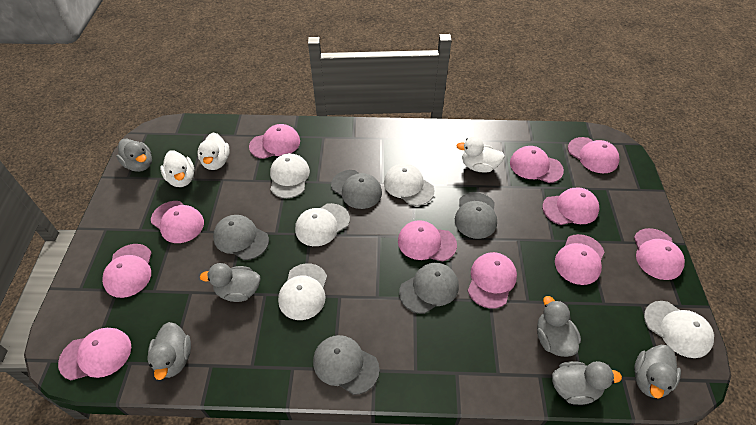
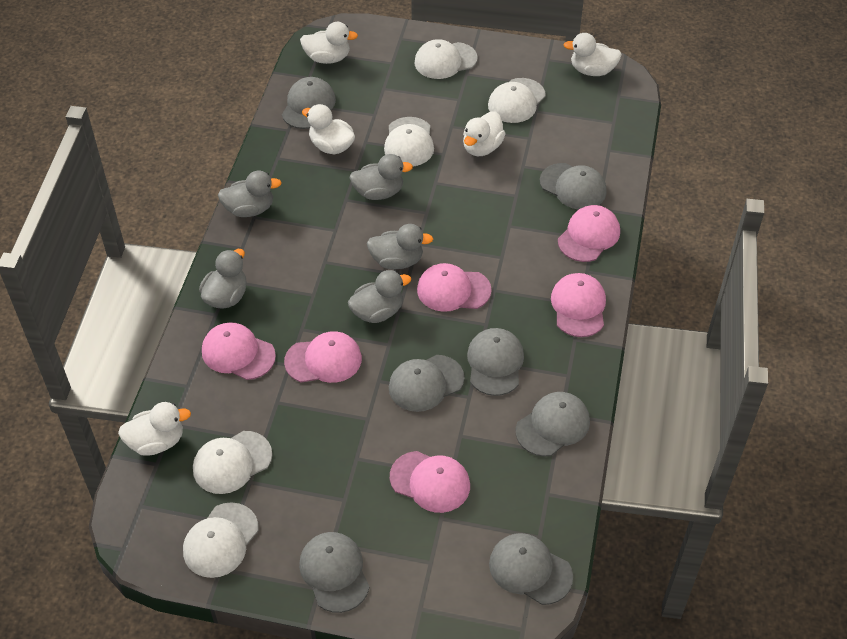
grey cap: [213,215,269,260] [313,335,380,395] [331,170,382,209] [399,263,459,314] [455,192,497,239] = 5 -> [282,77,336,129] [299,532,370,613] [389,355,464,412] [467,328,524,396] [489,533,573,605] [515,392,590,457] [540,163,607,209] = 7
grey duck: [116,138,152,172] [147,322,191,380] [200,263,261,302] [537,296,581,357] [552,361,622,405] [634,345,681,399] = 6 -> [199,249,247,309] [218,171,282,217] [348,270,411,323] [349,154,413,200] [367,224,433,269] = 5
pink cap: [58,328,131,380] [102,244,152,298] [151,201,204,243] [249,124,300,159] [398,220,457,261] [468,252,517,309] [510,146,564,183] [542,187,600,225] [555,234,604,285] [568,137,620,173] [634,228,685,280] = 11 -> [202,322,276,380] [284,331,362,383] [390,451,470,513] [417,263,492,312] [551,273,606,337] [558,205,620,262] = 6
white duck: [160,150,194,187] [197,133,230,170] [456,137,505,173] = 3 -> [118,402,191,455] [300,22,358,64] [302,104,355,154] [463,111,506,156] [564,33,622,76] = 5

